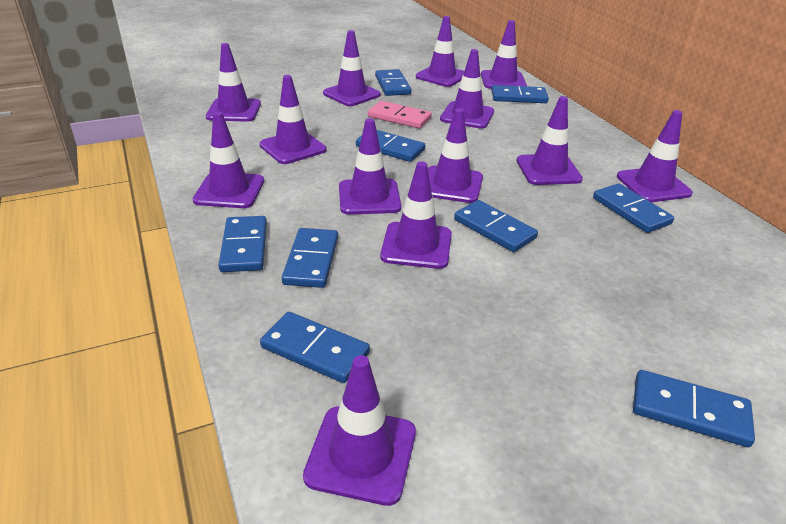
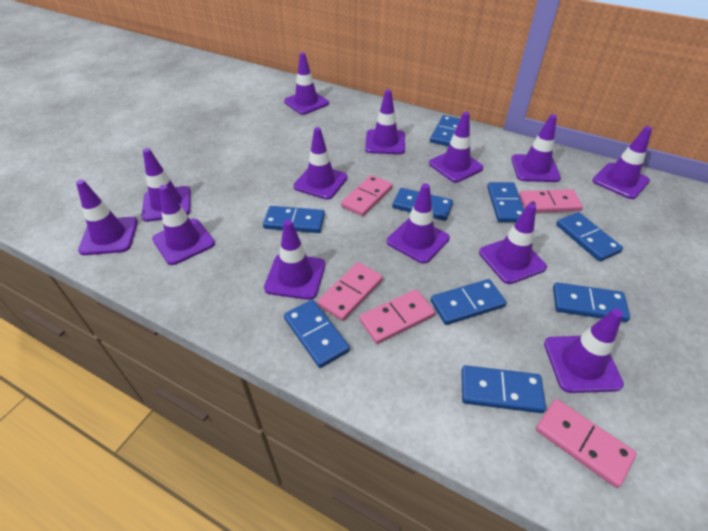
pink domino: [368,101,432,128] = 1 -> [317,262,383,321] [341,175,393,216] [359,289,435,344] [519,189,583,213] [536,399,637,488] = 5

